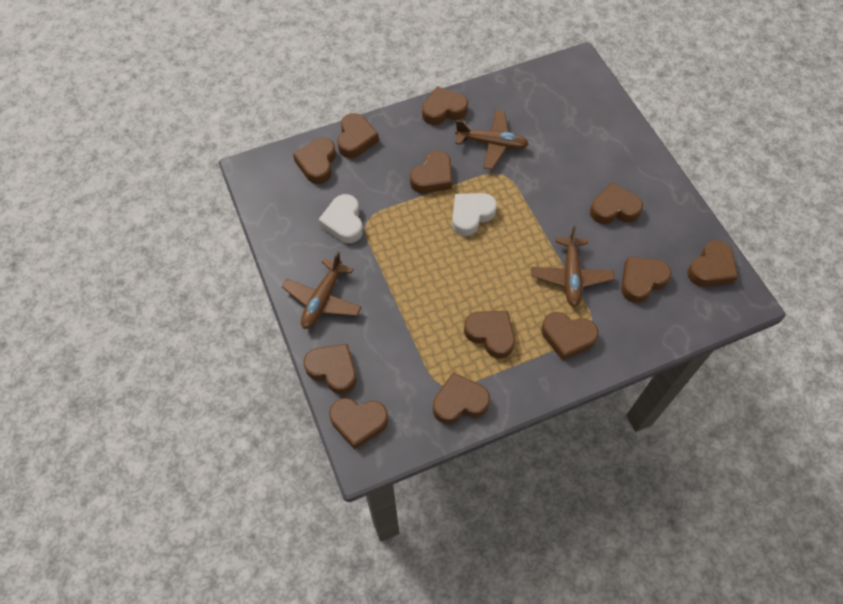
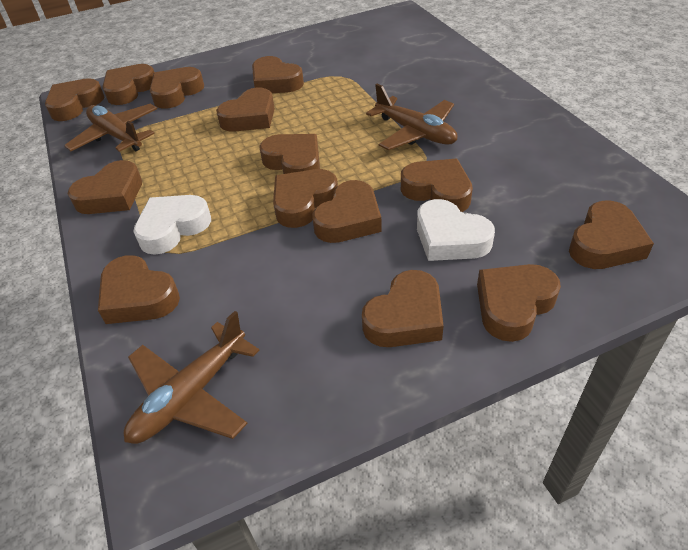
brown heart: [293,138,336,184] [303,344,357,394] [329,398,388,449] [337,113,379,158] [410,150,452,193] [422,86,468,125] [433,372,490,424] [464,311,515,359] [542,312,598,361] [590,182,643,224] [621,257,672,303] [687,240,738,287] = 12 -> [45,78,104,121] [68,160,142,214] [98,255,180,324] [103,64,155,105] [150,67,204,109] [216,87,275,132] [252,56,304,93] [259,134,320,174] [273,169,338,228] [312,180,382,243] [362,270,444,347] [401,159,473,212] [477,264,561,342] [569,201,654,269] = 14

